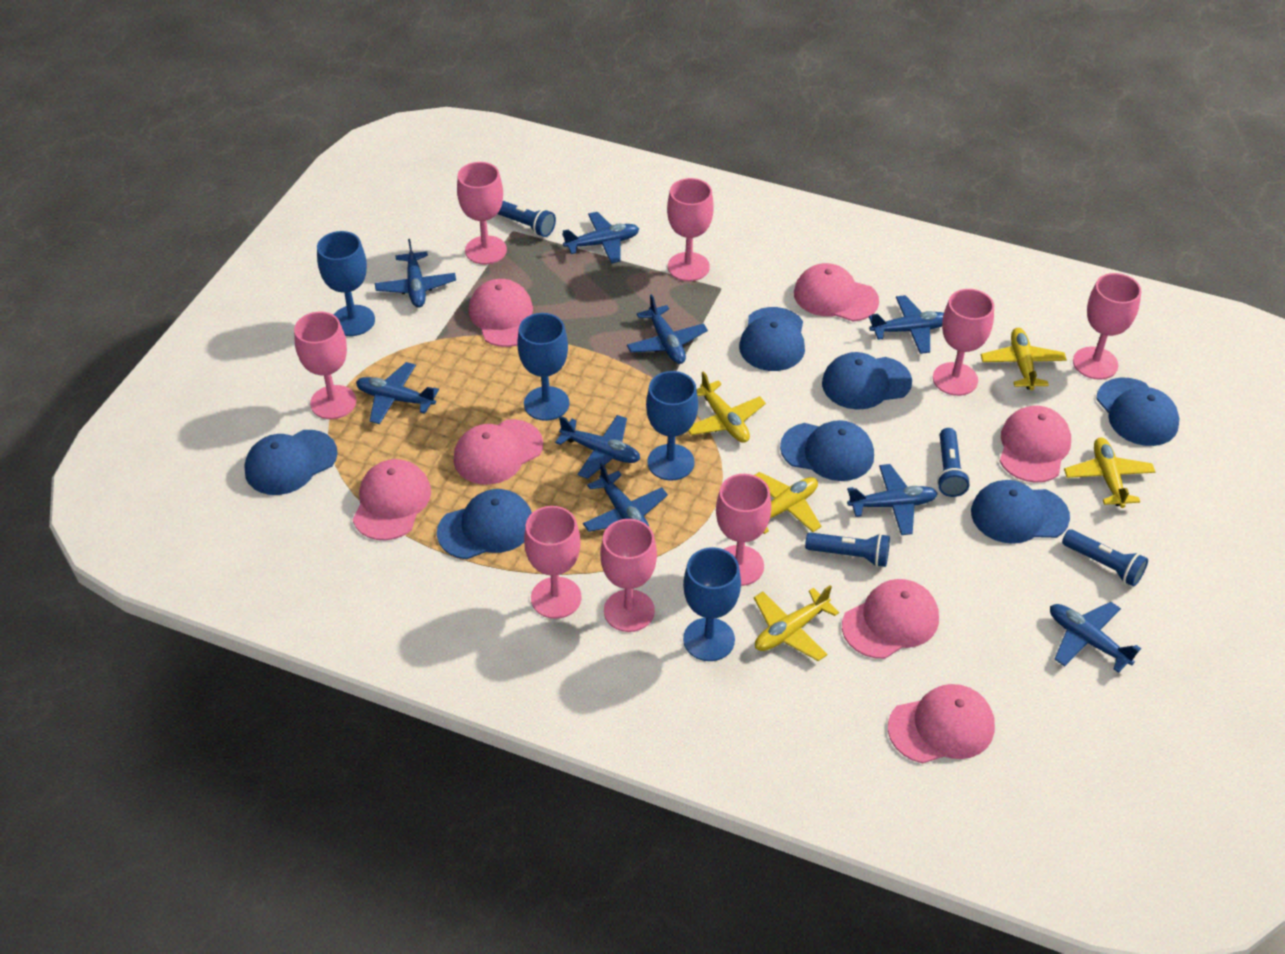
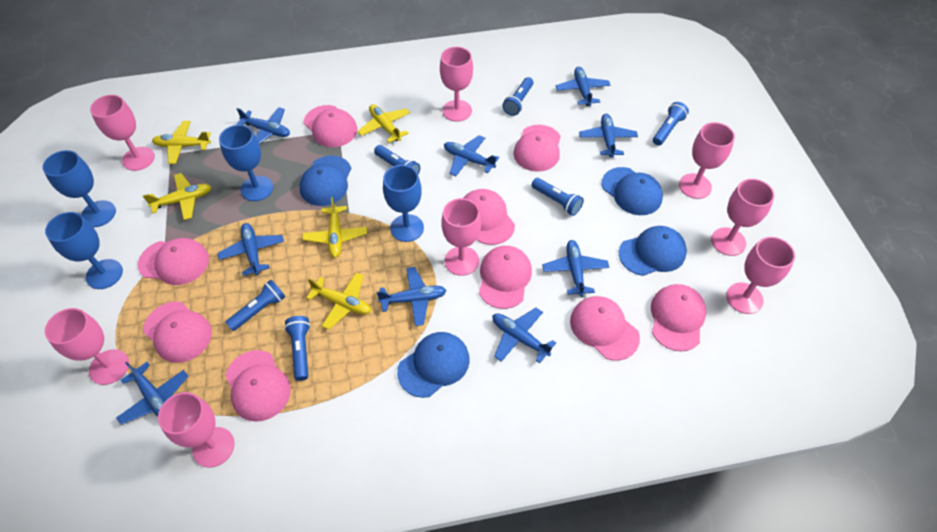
blue cap: [244,430,338,495] [437,489,532,559] [739,307,805,371] [780,420,874,481] [822,352,912,410] [971,480,1070,544] [1096,378,1179,446] = 7 -> [299,156,351,206] [397,332,470,398] [601,167,663,215] [619,226,687,276] = 4
blue flashlight: [498,201,556,237] [805,532,890,567] [937,428,970,497] [1062,529,1148,586] = 4 -> [225,280,285,331] [284,316,310,381] [374,145,420,174] [502,77,533,116] [531,178,584,216] [653,102,689,146] = 6
pink cap: [353,459,431,540] [453,419,543,485] [469,279,533,347] [794,263,879,322] [842,579,939,659] [888,684,995,763] [1000,406,1071,483] = 7 -> [138,238,209,285] [143,302,212,363] [225,350,291,422] [304,105,357,147] [464,189,515,245] [479,246,532,309] [513,125,561,172] [570,296,640,361] [651,284,706,351] = 9

